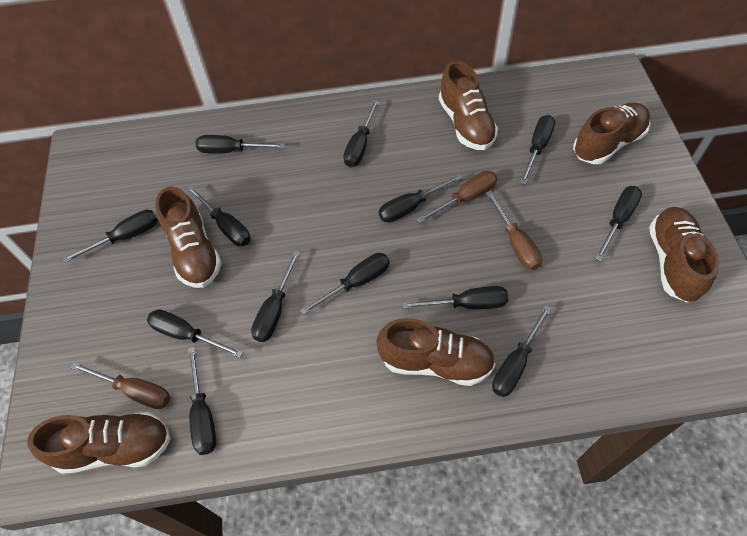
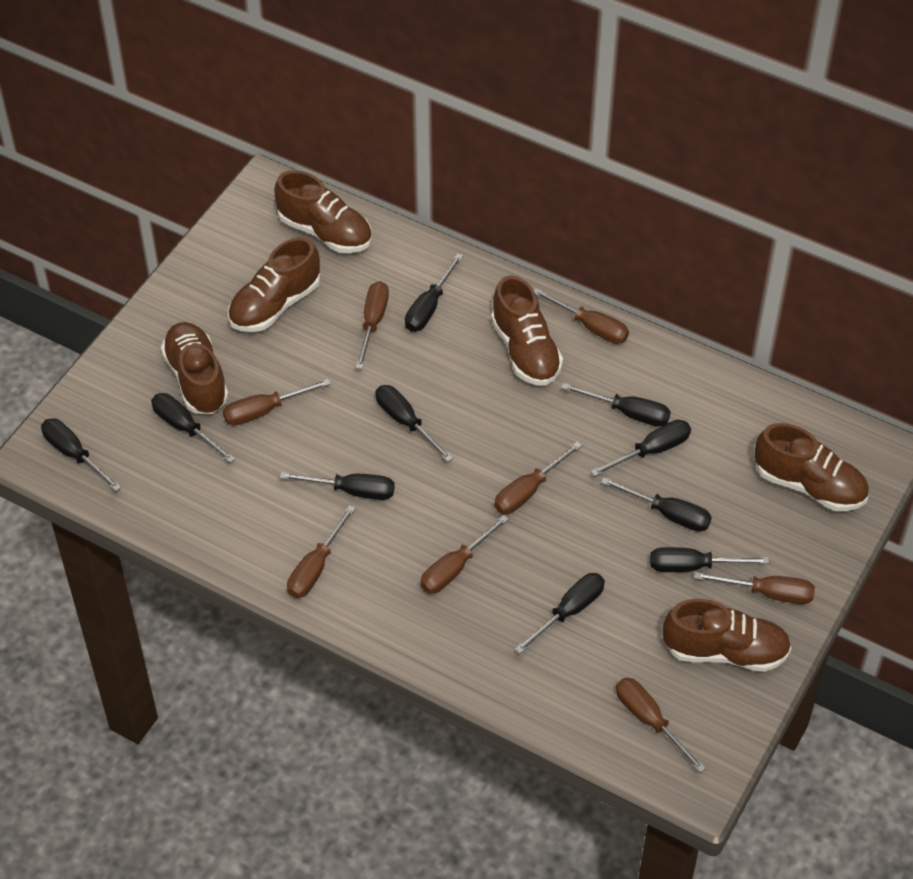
black screwdriver: [62,210,158,263] [147,309,243,358] [187,186,251,246] [188,347,216,455] [195,135,285,154] [251,251,300,342] [300,253,390,315] [344,99,379,167] [379,174,463,223] [402,286,509,309] [492,305,551,397] [520,115,555,184] [595,186,642,261] = 13 -> [41,418,121,491] [151,393,235,463] [280,472,395,500] [375,385,453,462] [405,253,463,332] [514,573,605,654] [561,383,671,427] [591,420,691,477] [601,477,712,532] [650,547,769,572] = 10
brown screwdriver: [70,362,170,409] [417,171,497,223] [486,191,542,270] = 3 -> [223,379,331,425] [287,505,356,598] [356,281,389,369] [420,515,509,594] [494,441,582,514] [534,288,629,344] [616,678,706,773] [694,572,815,604] = 8

